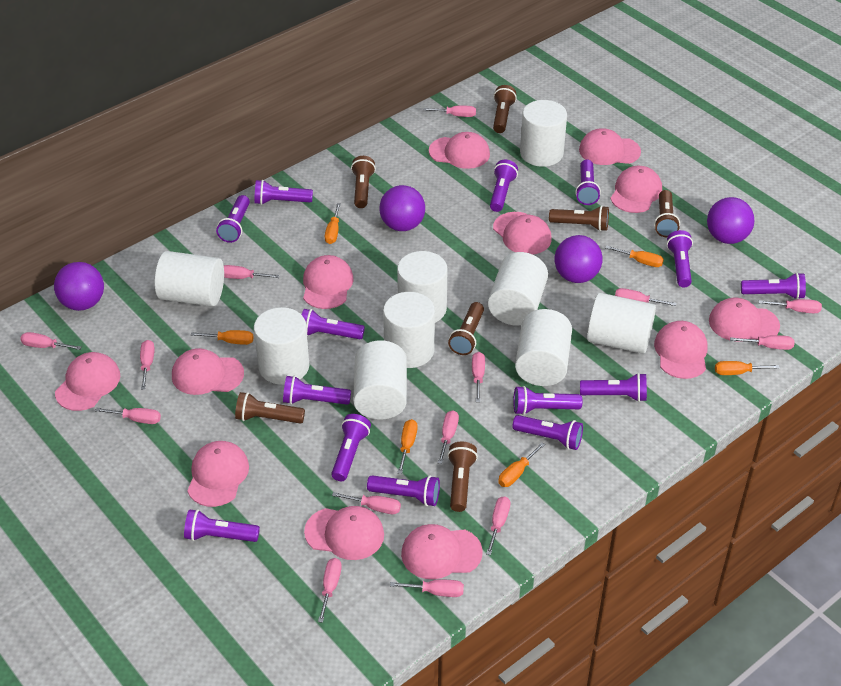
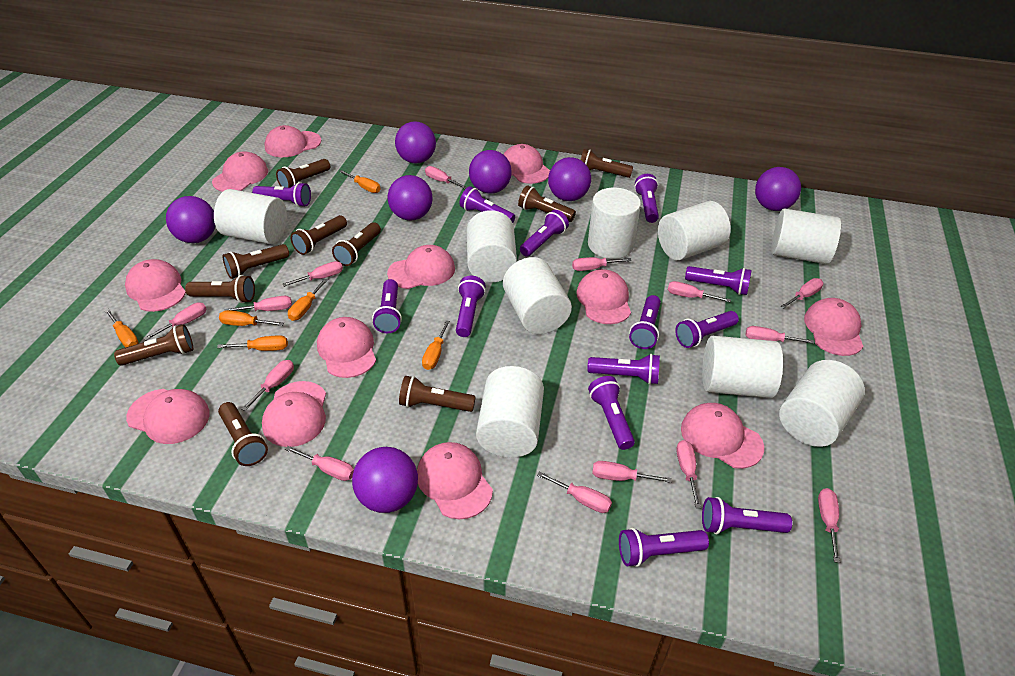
brown flashlight: [235,392,305,424] [351,156,376,208] [447,442,478,512] [448,302,484,355] [493,85,517,133] [549,205,609,231] [654,190,680,237] = 7 -> [114,324,193,366] [185,275,255,303] [218,402,268,466] [223,244,289,279] [276,159,330,188] [290,215,347,255] [332,222,381,266] [399,376,476,412] [518,185,576,222] [581,149,633,178] = 10
purple ball: [54,262,104,311] [380,185,425,231] [555,235,603,283] [707,197,755,244] = 4 -> [166,196,215,243] [352,447,418,513] [387,175,433,221] [395,121,436,164] [469,150,512,194] [548,157,591,201] [755,167,801,211] = 7
purple flashlight: [184,509,260,542] [216,195,250,243] [254,180,313,205] [283,376,351,405] [302,309,365,339] [331,414,371,481] [367,475,440,506] [490,160,518,212] [512,415,583,450] [513,386,582,415] [575,160,601,205] [580,373,647,402] [666,230,693,287] [741,273,806,299] = 14 -> [252,182,311,207] [372,279,402,333] [456,276,486,337] [460,186,515,223] [520,210,569,257] [587,354,660,385] [588,376,635,450] [619,528,709,567] [629,295,661,349] [634,174,659,223] [675,311,739,348] [685,266,752,295] [702,497,792,534] = 13

